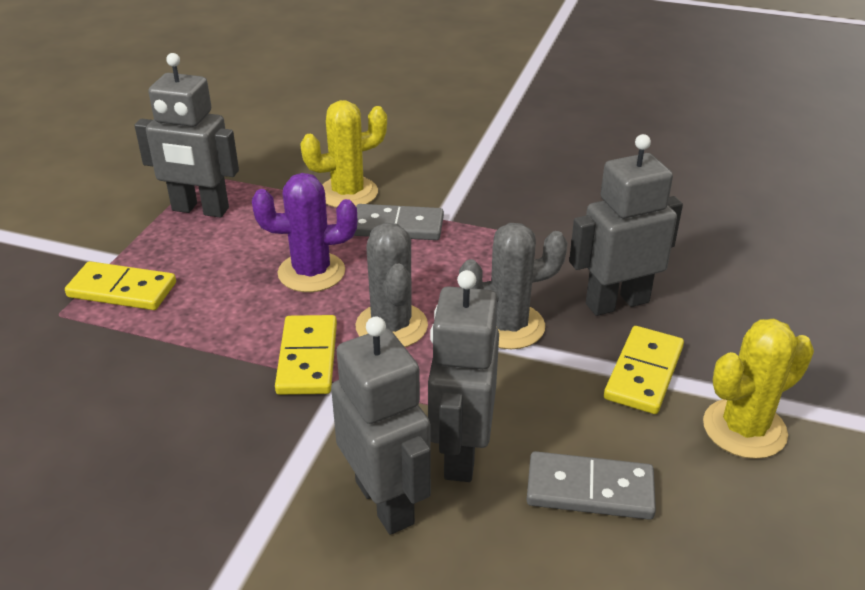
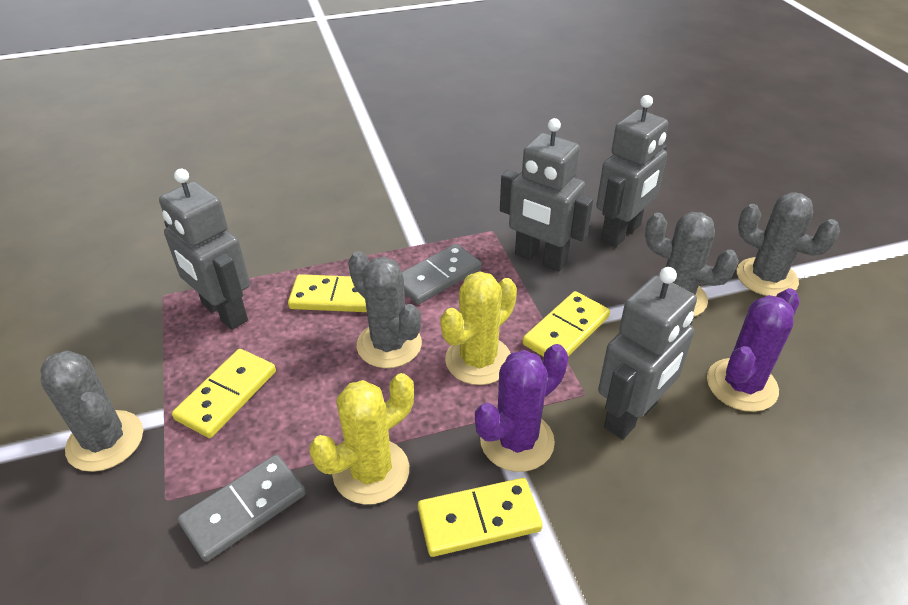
grey cactus: [356,223,428,347] [459,223,567,349] = 2 -> [41,350,143,472] [348,251,422,368] [645,212,739,317] [737,192,840,297] = 4
purple cactus: [252,173,357,292] = 1 -> [475,344,568,472] [707,288,800,412] = 2
yellow domino: [65,261,176,310] [275,315,337,395] [604,326,684,414] = 3 -> [172,349,276,438] [288,274,367,312] [418,478,543,557] [523,291,610,357] = 4

